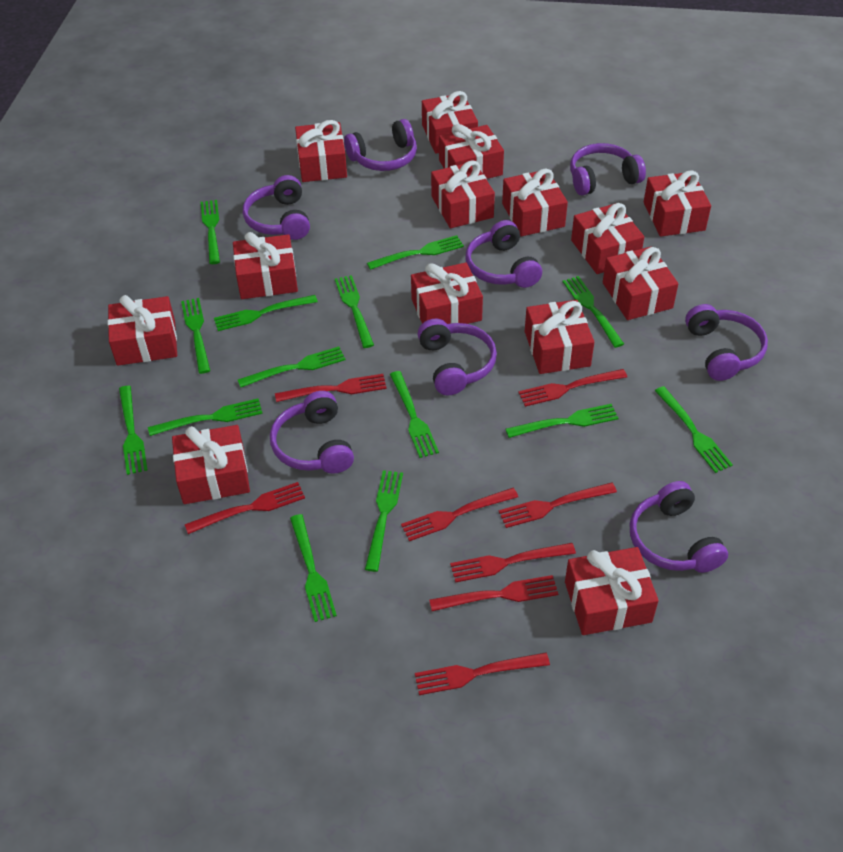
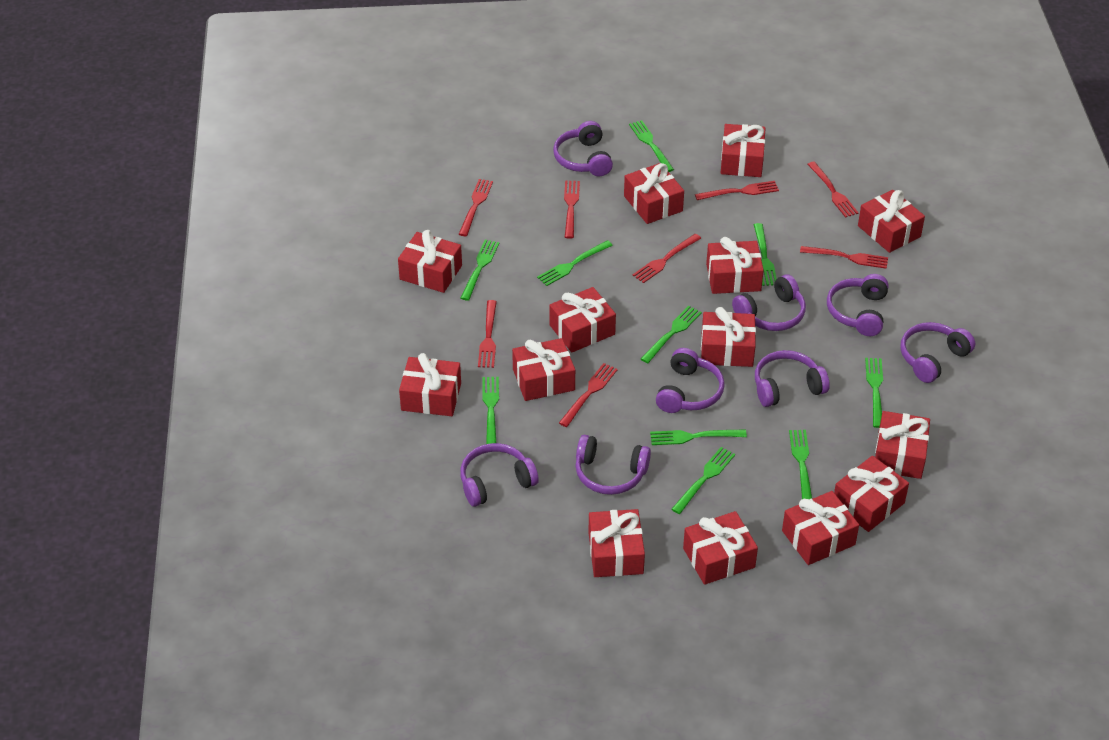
green fork: [119,386,148,475] [148,398,263,436] [181,298,210,374] [201,200,220,264] [214,295,318,331] [238,347,346,388] [290,514,337,622] [335,275,374,348] [365,470,403,572] [367,235,464,270] [390,371,439,458] [505,404,618,438] [563,276,624,348] [655,386,733,473] = 14 -> [461,240,499,301] [482,377,499,444] [537,240,613,286] [629,120,674,172] [641,306,702,363] [650,429,747,445] [671,447,735,514] [754,223,777,286] [789,430,812,499] [865,358,883,428] = 10

